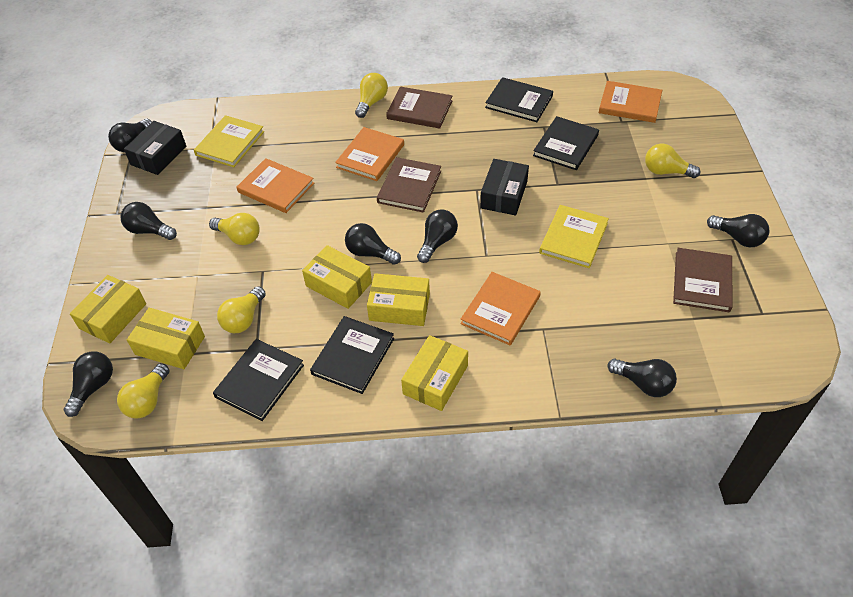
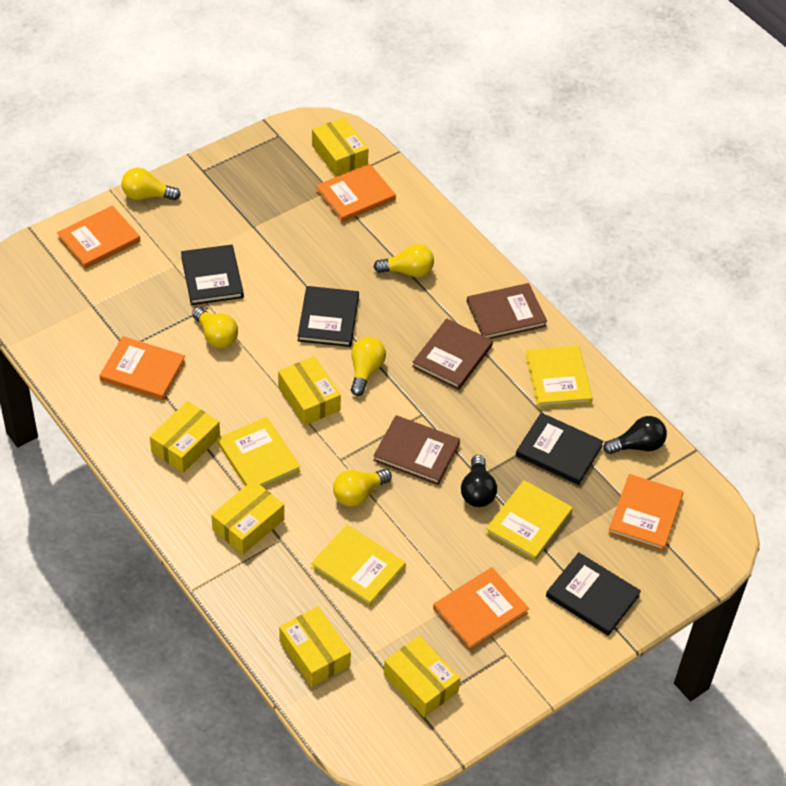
black box: [124,121,186,175] [480,159,529,215] = 2 -> none = 0
black light bulb: [64,351,113,417] [108,118,152,152] [120,202,177,240] [345,223,401,265] [417,210,458,263] [608,359,677,397] [707,214,769,247] = 7 -> [461,455,497,507] [603,416,667,454] = 2
orange book: [237,158,314,213] [335,127,404,181] [460,272,541,345] [599,81,662,123] = 4 -> [57,206,140,269] [99,336,186,400] [316,163,396,222] [433,567,529,651] [608,474,684,551] = 5
yellow book: [194,115,264,167] [539,205,609,268] = 2 -> [217,417,301,488] [311,525,406,607] [486,480,573,561] [526,346,593,408] = 4
yellow box: [70,275,146,344] [127,308,205,369] [302,245,372,309] [367,273,430,326] [401,335,468,411] = 5 -> [150,401,220,473] [211,480,284,555] [278,356,341,425] [279,606,351,687] [312,118,369,177] [384,636,460,717] = 6

